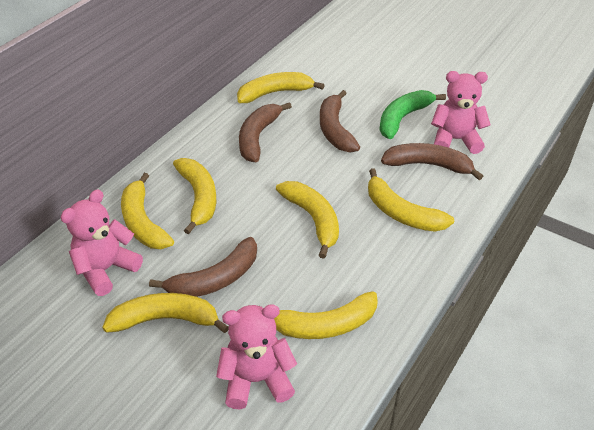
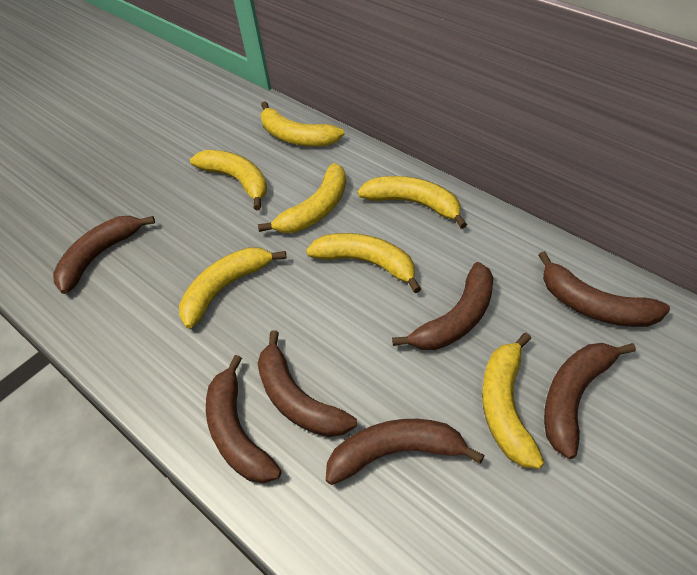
brown banana: [149,237,257,297] [239,102,292,162] [320,90,360,153] [381,143,483,180] = 4 -> [53,216,155,294] [206,355,282,483] [257,330,357,437] [326,419,485,485] [392,262,493,350] [538,251,670,327] [544,343,636,459] = 7
green banana: [379,90,446,139] = 1 -> none = 0
pink teddy bear: [60,190,143,296] [216,304,297,409] [431,71,491,154] = 3 -> none = 0

